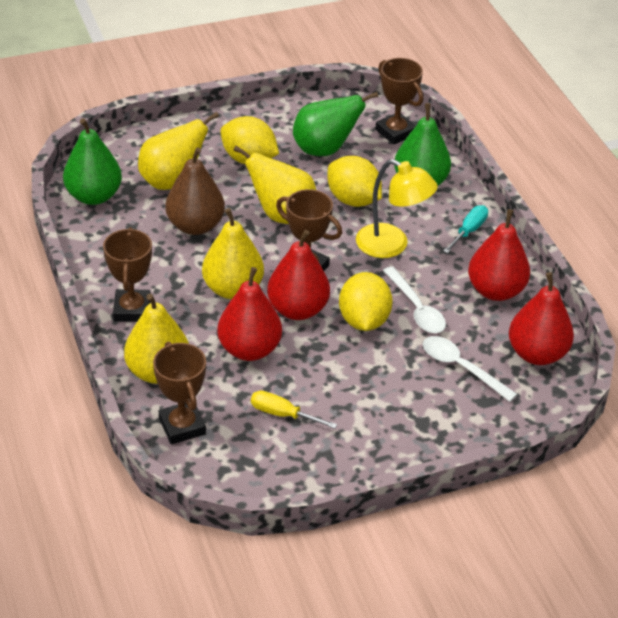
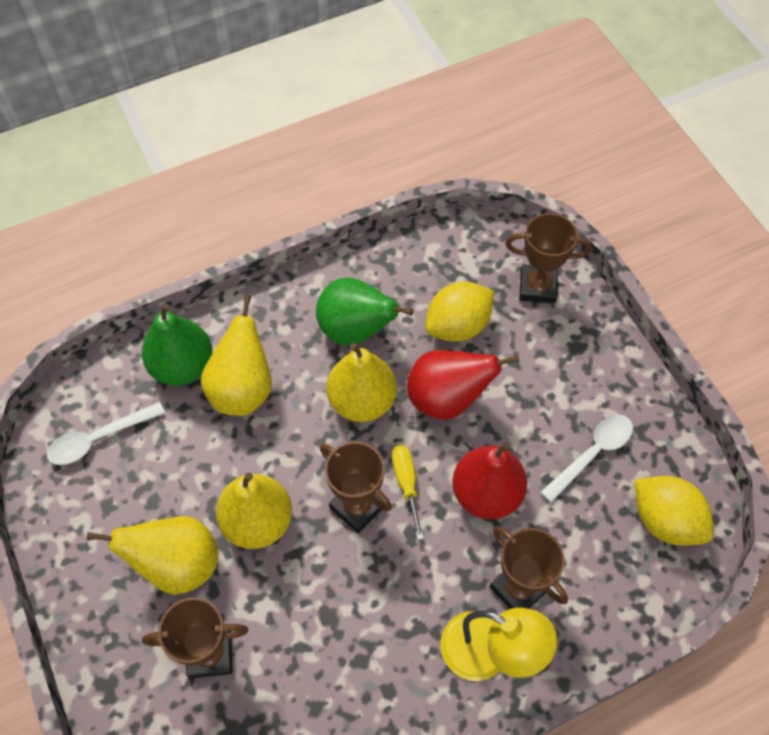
brown pear: [165,148,225,235] = 1 -> none = 0
green pear: [63,118,122,205] [293,92,379,156] [394,103,451,186] = 3 -> [142,303,212,386] [316,278,413,346] = 2
red pear: [217,267,282,361] [267,230,330,320] [468,209,530,301] [509,272,574,365] = 4 -> [407,350,519,420] [452,442,527,519] = 2
turquoise screwdriver: [443,205,488,253] = 1 -> none = 0
yellow lemon: [220,116,279,164] [327,156,382,207] [339,272,393,331] = 3 -> [425,282,494,342] [635,476,714,546] = 2

